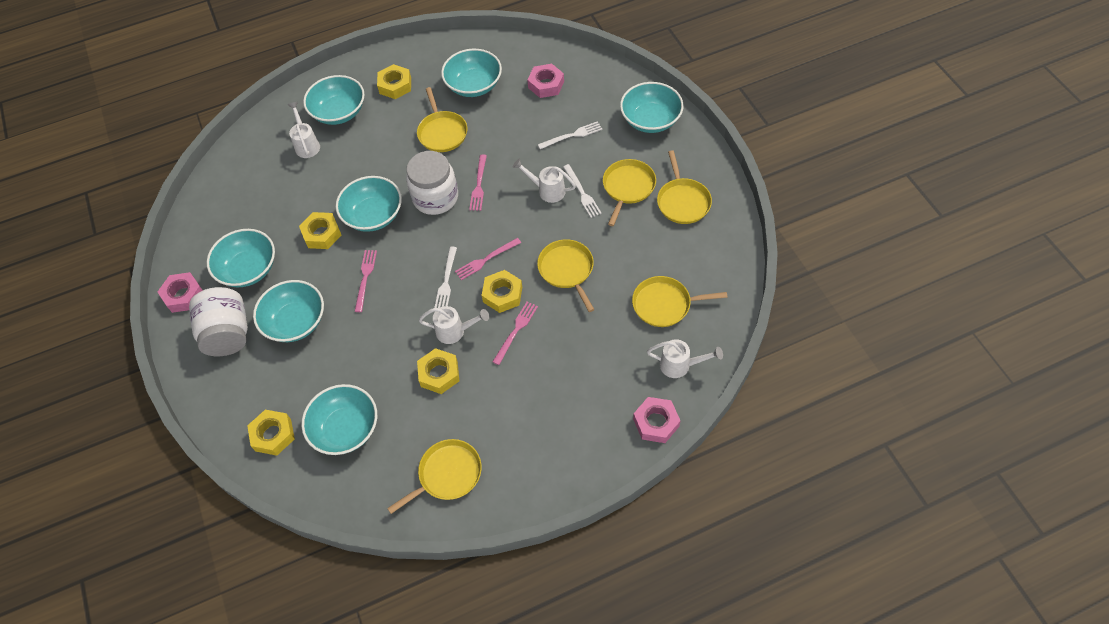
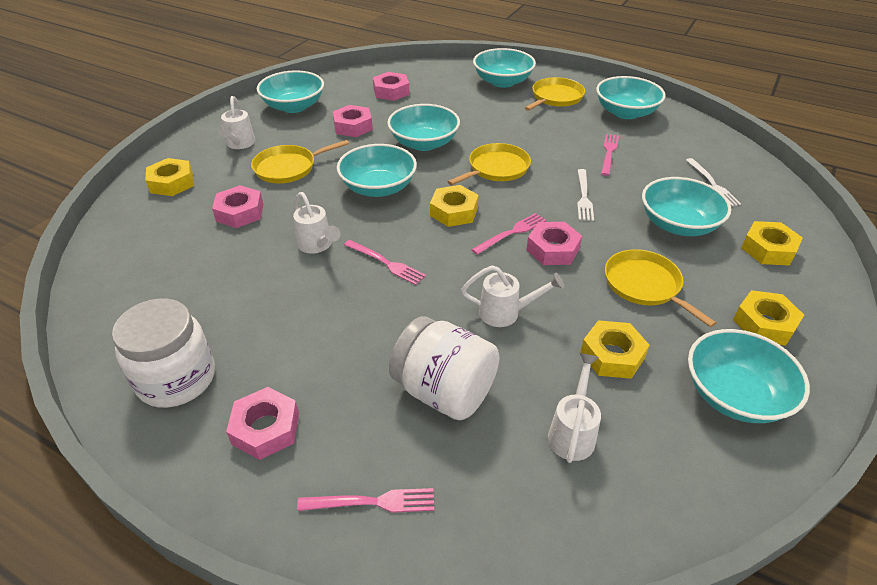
pink nut: [158,272,203,313] [527,64,564,98] [633,397,681,443] = 3 -> [212,185,263,228] [226,387,299,460] [333,105,373,137] [373,72,410,101] [526,222,582,265] = 5
white fork: [434,247,457,308] [538,121,602,149] [563,164,602,218] = 3 -> [577,169,594,221] [686,158,741,207] = 2
yellow pan: [387,439,482,514] [417,87,467,152] [537,239,595,312] [603,159,656,226] [632,276,727,327] [657,150,712,224] = 6 -> [251,140,349,183] [448,143,531,186] [525,77,585,111] [605,249,717,327] = 4

